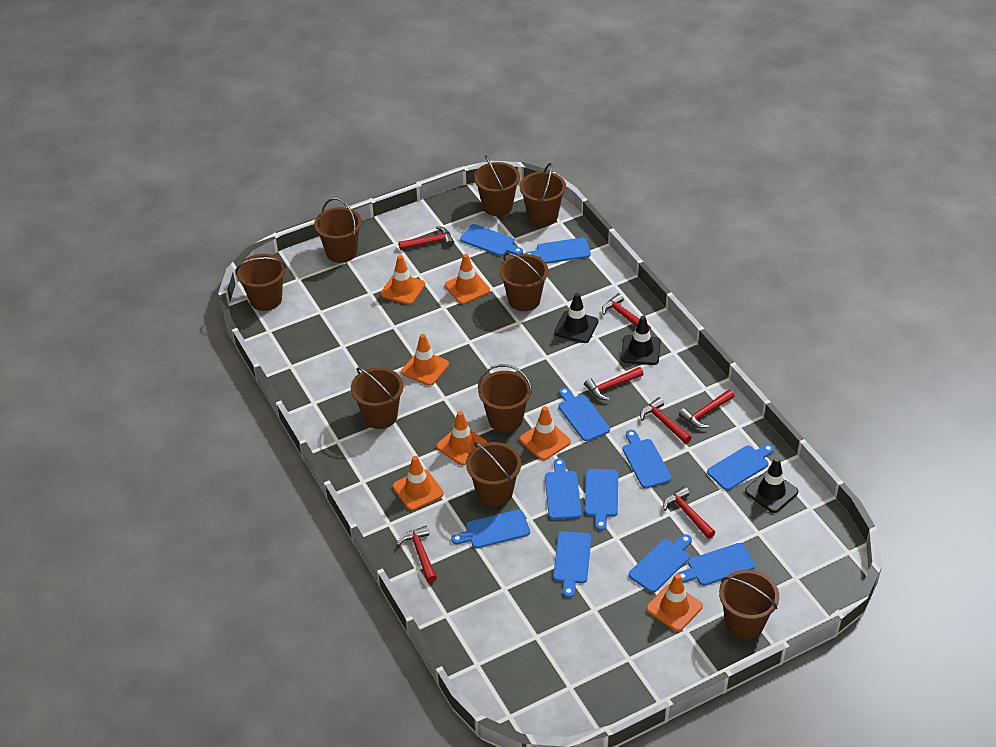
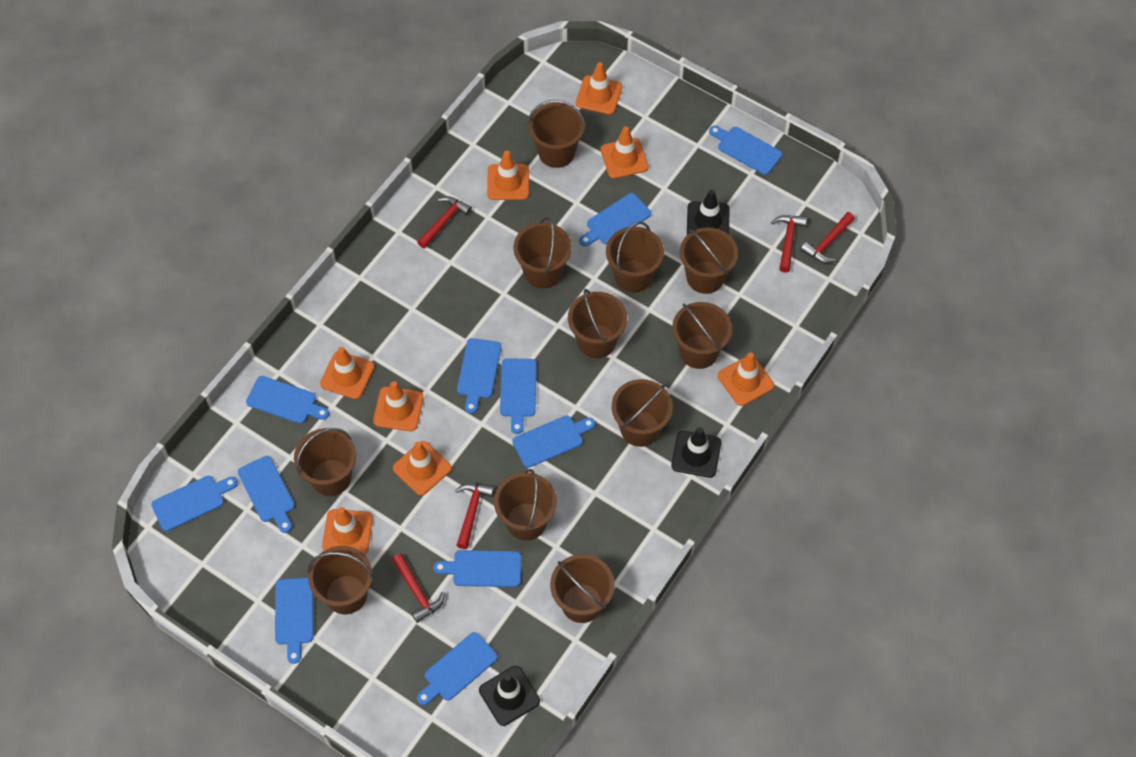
brown bucket: [235,254,286,311] [314,198,362,263] [351,367,403,429] [466,442,521,507] [474,155,520,216] [478,364,532,432] [499,253,548,311] [520,163,566,226] [719,570,779,639] = 9 -> [294,428,356,496] [308,546,374,614] [494,469,557,541] [514,217,572,289] [527,100,586,168] [550,554,615,623] [568,289,627,358] [606,221,664,293] [612,379,673,447] [672,302,732,369] [680,227,738,294] = 11
orange traffic cone: [381,255,425,305] [393,456,444,511] [401,334,449,386] [436,411,487,465] [445,254,490,304] [520,406,571,460] [646,574,703,631] = 7 -> [320,347,374,399] [322,507,373,555] [373,381,424,431] [393,441,452,495] [487,151,529,200] [576,62,622,115] [601,126,648,179] [718,352,774,406] = 8
red hammer: [397,526,437,583] [399,226,454,250] [584,367,643,400] [602,293,651,331] [640,397,692,444] [663,486,715,539] [679,389,734,428] = 7 -> [392,553,445,623] [417,196,472,249] [455,483,494,549] [771,215,807,273] [800,212,855,263] = 5

